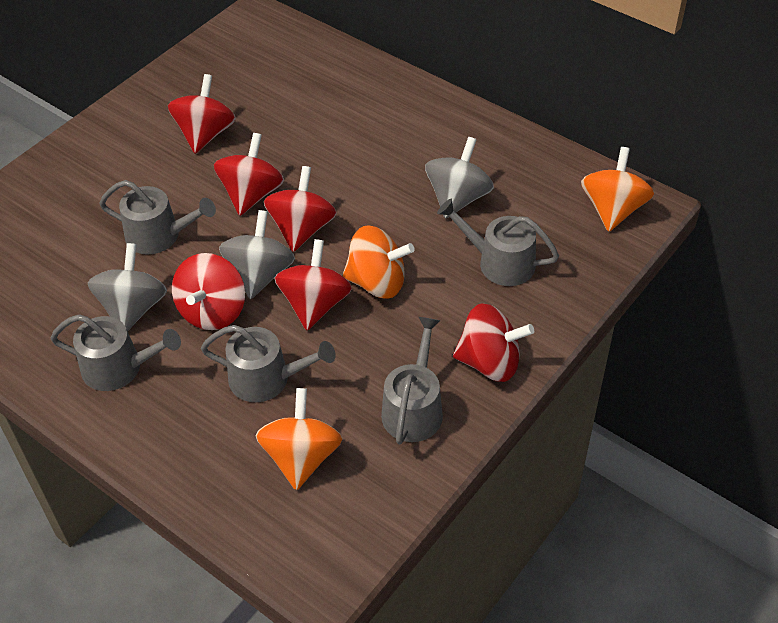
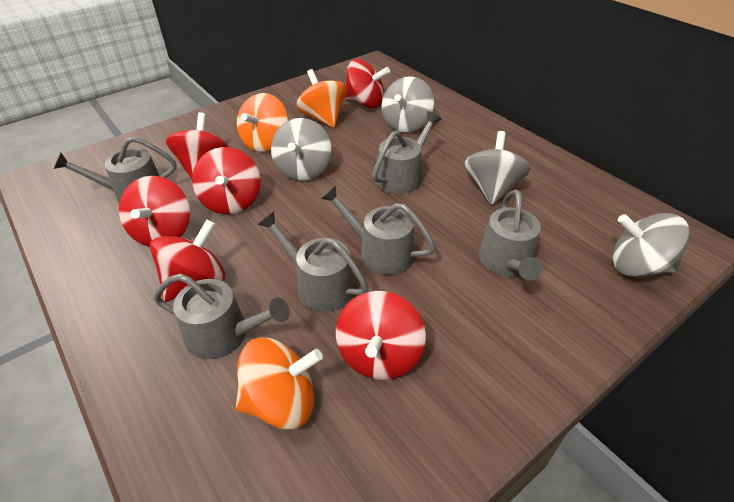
grey spinning top: [88,243,167,331] [219,210,295,299] [425,137,494,219] = 3 -> [271,118,331,181] [382,76,434,132] [464,131,531,205] [612,213,690,277] = 4
grey watering can: [51,314,181,391] [99,180,216,255] [201,325,336,402] [381,317,443,444] [437,199,559,286] = 5 -> [54,136,177,203] [154,274,290,359] [258,212,369,312] [321,185,436,275] [372,111,442,194] [479,190,543,281] = 6

